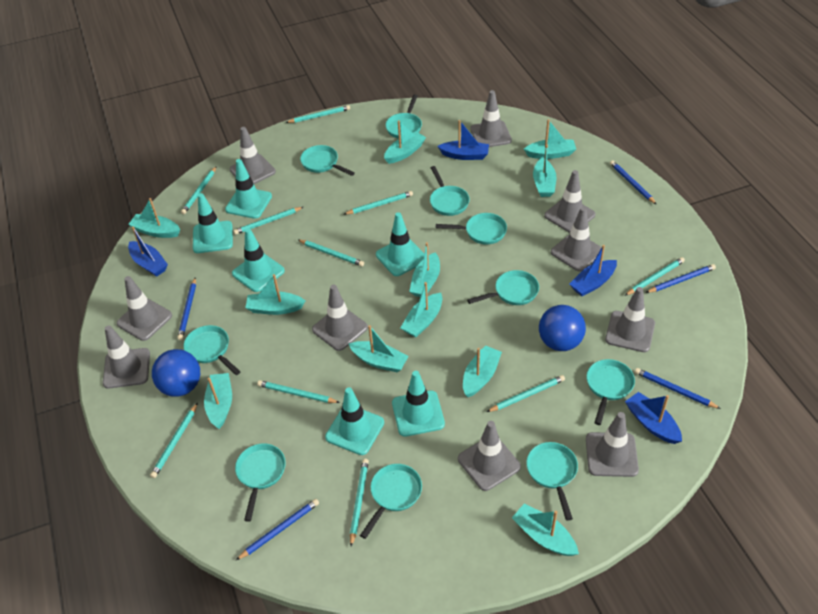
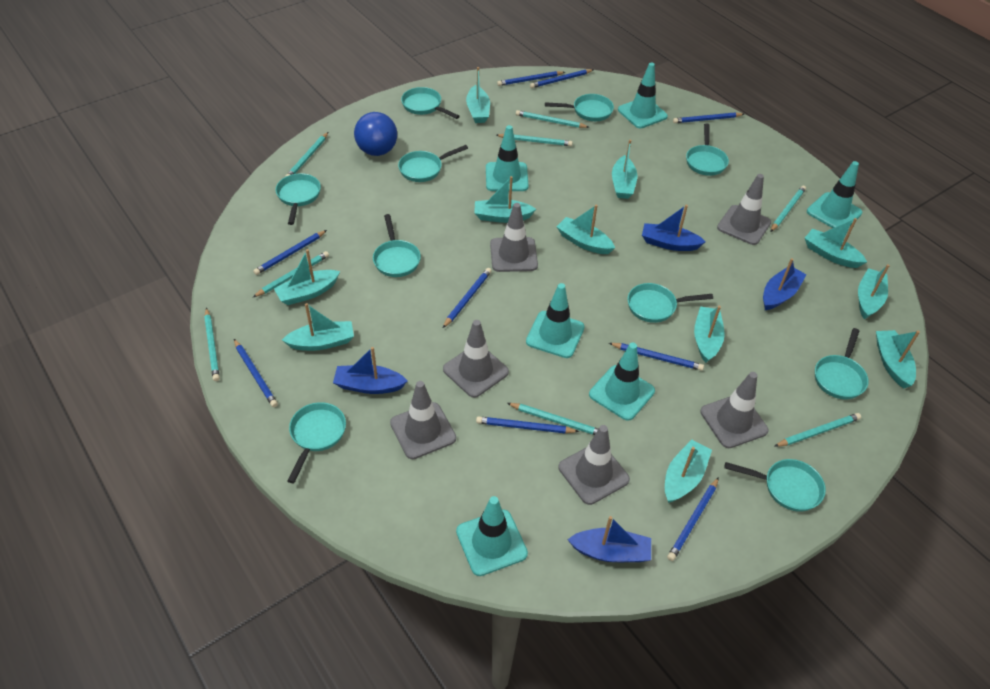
blue ball: [152,349,200,397] [539,305,586,351] = 2 -> [354,112,397,156] = 1
blue pencil: [177,278,196,340] [236,499,319,560] [610,160,657,205] [635,368,721,409] [646,264,716,293] = 5 -> [234,339,278,407] [253,230,327,275] [443,268,492,328] [476,416,579,433] [497,71,565,86] [530,69,593,88] [609,343,704,371] [667,477,719,561] [673,112,744,123] = 9
grey traffic cone: [103,325,150,389] [117,276,172,341] [230,127,276,184] [312,285,368,351] [458,421,521,491] [470,90,512,147] [544,170,596,233] [551,207,602,271] [586,412,639,477] [605,287,655,352] = 10 -> [390,381,456,459] [443,320,509,398] [490,203,538,272] [558,425,630,505] [700,372,768,448] [717,174,771,245] = 6
turquoise pencil: [150,403,198,478] [181,166,217,214] [234,207,303,235] [257,380,340,403] [286,105,350,123] [298,240,364,266] [344,191,413,214] [350,459,369,547] [487,375,565,412] [625,257,685,296] = 10 -> [204,308,220,381] [253,251,329,297] [285,132,328,177] [496,134,573,146] [507,403,598,435] [516,110,589,128] [770,186,806,232] [774,413,861,447] = 8

